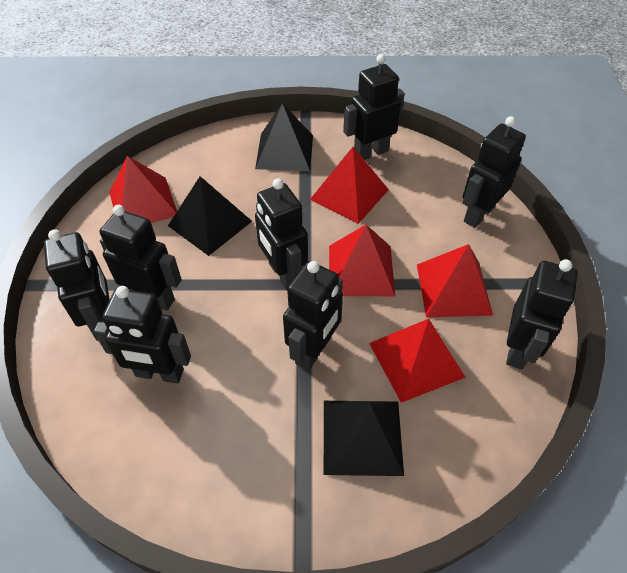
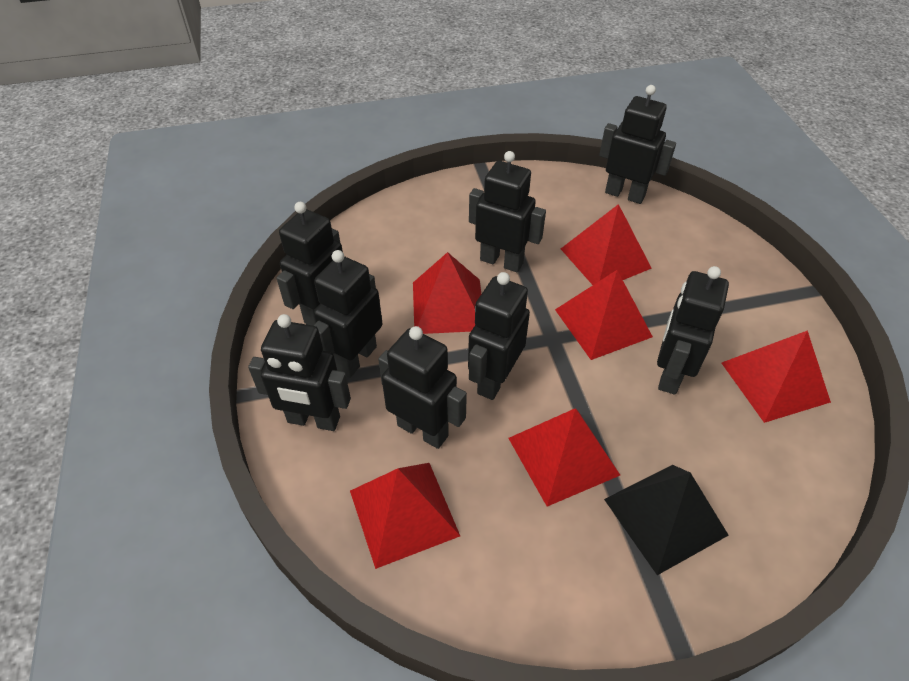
black pyramid: [168,176,252,256] [255,103,313,171] [324,401,404,476] = 3 -> [604,465,729,575] = 1
red pyramid: [109,156,177,223] [310,147,389,224] [329,225,395,296] [369,319,466,403] [417,244,493,317] = 5 -> [350,463,460,569] [413,252,481,334] [508,408,620,507] [555,270,653,360] [561,204,652,285] [722,330,831,423] = 6

